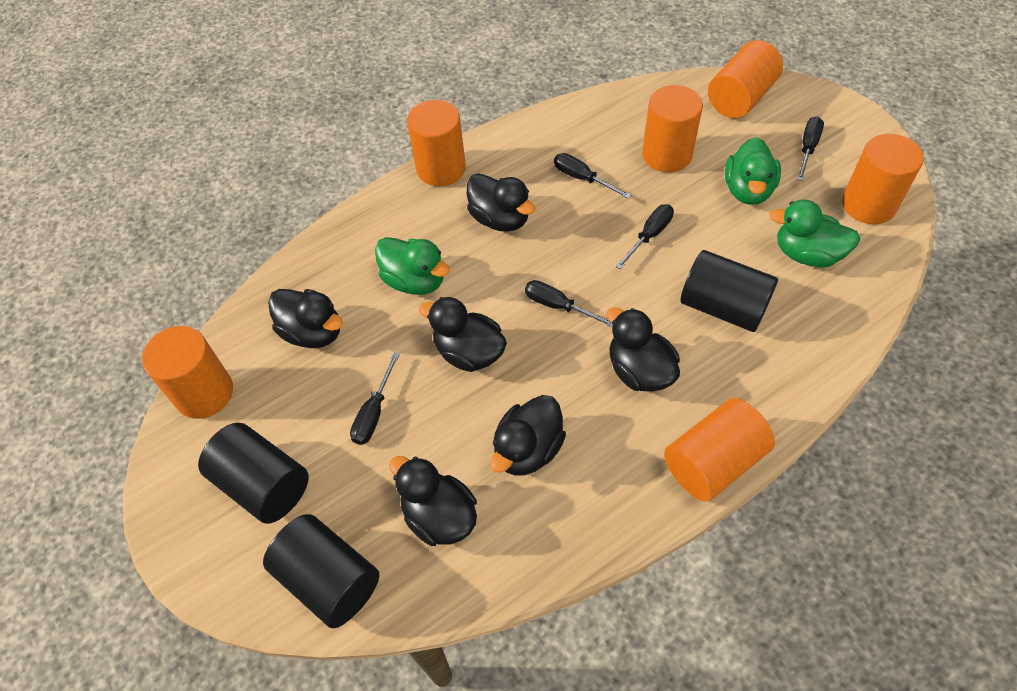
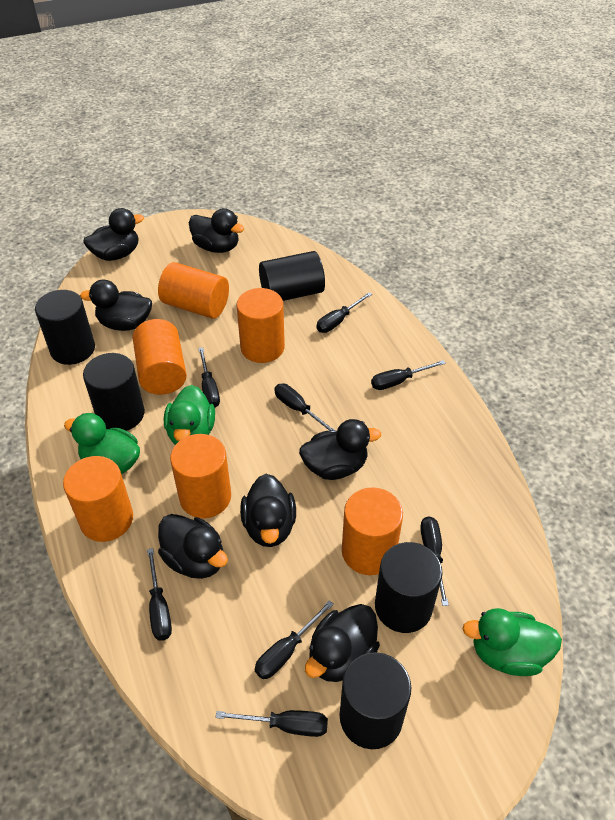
black cylinder: [198,423,309,524] [263,514,379,628] [680,250,778,332] = 3 -> [35,290,95,365] [83,353,145,431] [259,251,325,301] [340,652,411,749] [375,542,442,633] = 5
black duck: [268,289,343,348] [389,456,477,546] [419,297,507,372] [467,173,535,232] [490,395,566,476] [607,307,680,392] = 6 -> [80,280,152,331] [83,208,144,261] [158,514,228,579] [189,208,244,253] [240,474,296,547] [299,419,381,480] [305,604,380,682] = 7
black screwdriver: [350,352,400,445] [525,280,613,327] [554,153,631,199] [615,204,674,269] [797,117,824,181] = 5 -> [147,548,172,640] [198,347,220,407] [215,710,328,737] [255,600,334,679] [274,383,336,431] [316,292,372,333] [371,360,446,390] [420,516,449,606] = 8

